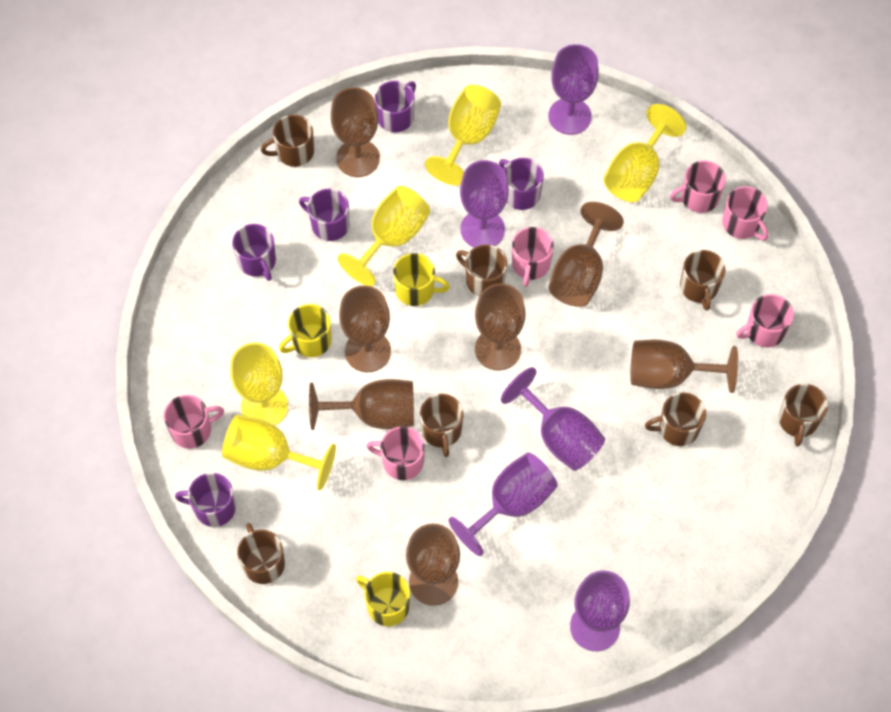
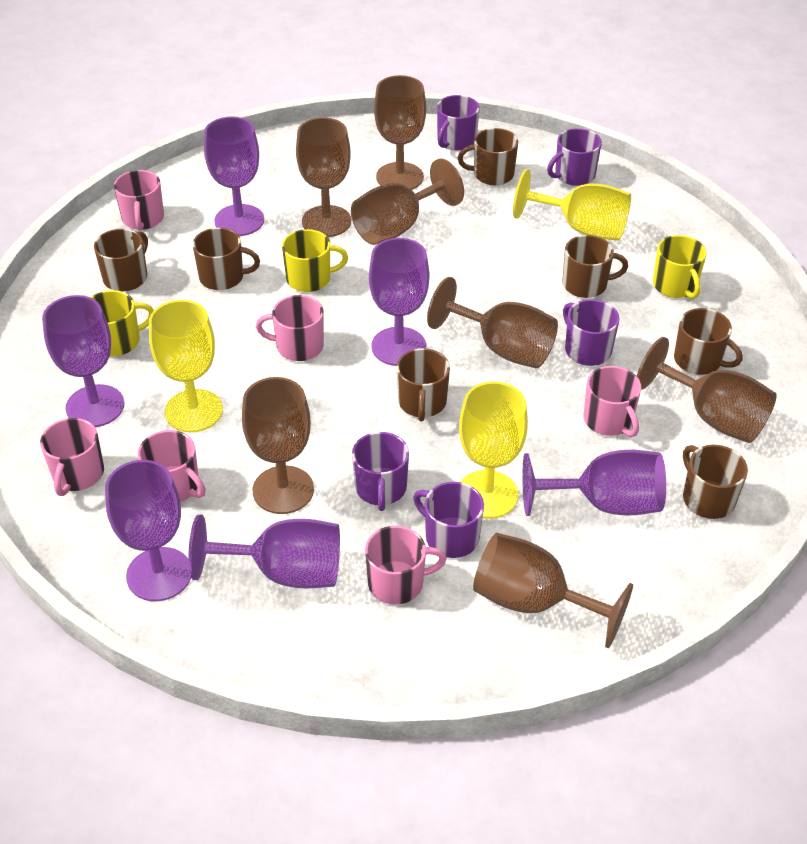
purple goblet: [448,452,558,556] [460,160,509,248] [501,367,605,471] [548,44,599,135] [570,571,630,651] = 5 -> [42,295,124,427] [105,460,191,601] [188,514,340,588] [204,117,264,236] [369,238,429,366] [522,450,666,516] = 6
yellow goblet: [222,415,336,490] [230,343,288,426] [338,186,430,286] [425,85,501,186] [603,104,686,202] = 5 -> [149,300,223,432] [459,381,528,519] [513,169,631,241] = 3

